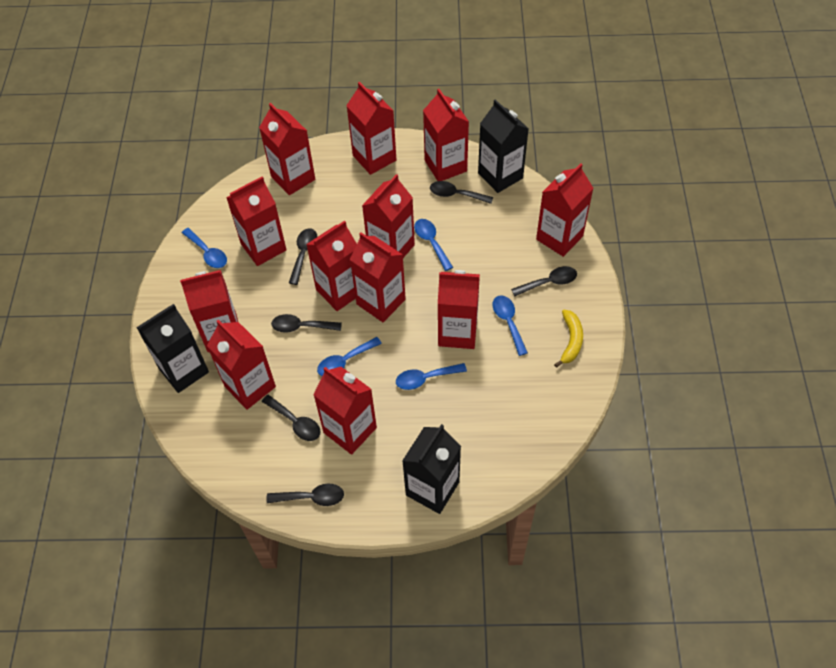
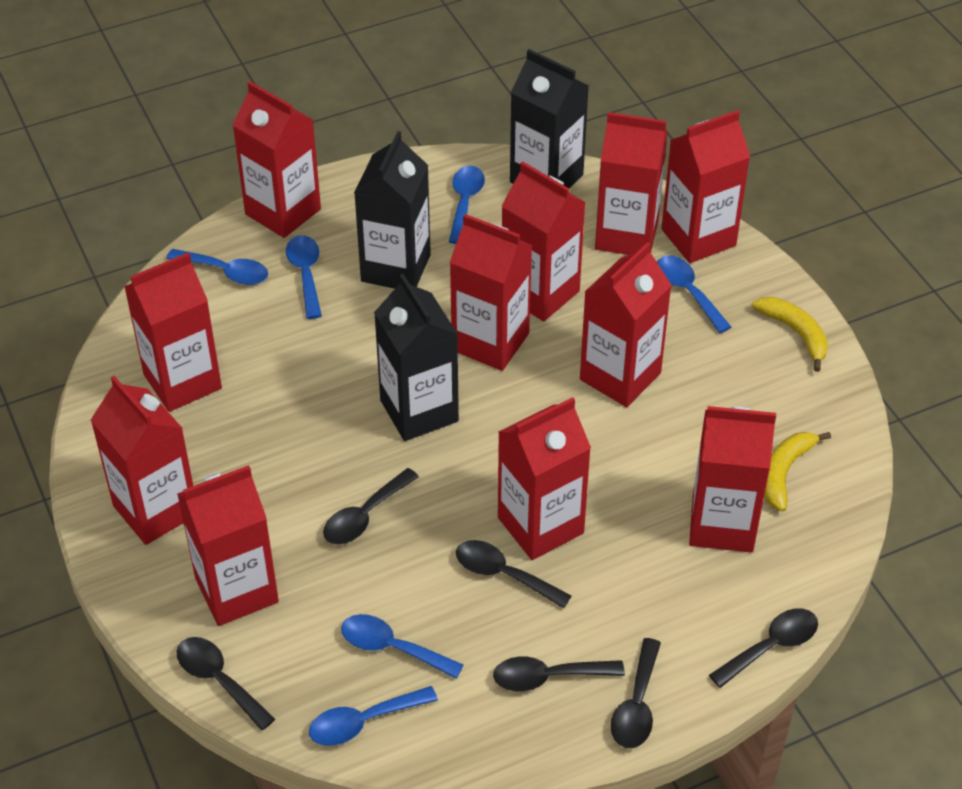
blue spoon: [182,228,227,268] [317,337,382,376] [396,363,467,390] [414,219,453,271] [493,295,528,356] = 5 -> [166,249,268,285] [286,235,322,319] [309,686,438,746] [341,614,464,679] [449,166,485,244] [657,255,731,333] = 6
red carton: [180,270,238,352] [207,320,276,410] [226,177,286,266] [259,103,315,195] [306,220,357,311] [313,367,377,455] [346,82,396,175] [350,233,406,322] [362,174,415,258] [423,89,469,181] [438,270,480,349] [536,163,594,257] = 12 -> [91,376,193,545] [124,253,222,412] [177,465,279,626] [233,82,321,238] [449,214,532,371] [498,397,591,560] [502,161,586,321] [580,242,672,407] [595,112,668,255] [661,110,750,263] [689,406,776,553] = 11
yellow banana: [554,310,583,368] = 1 -> [752,297,828,372] [765,432,831,512] = 2

